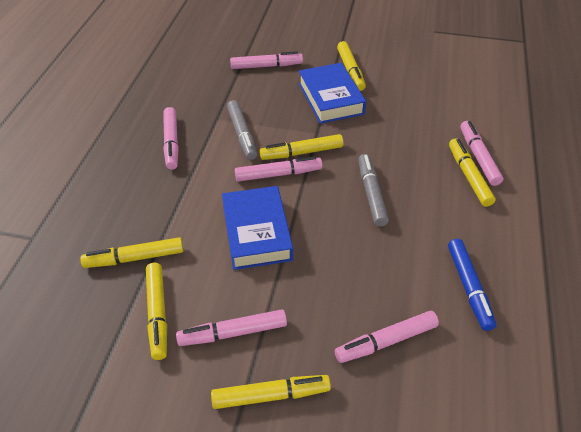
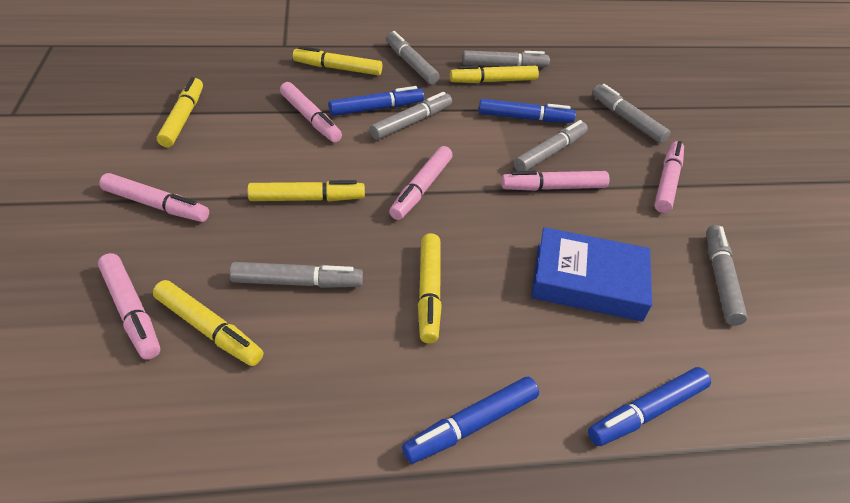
blue book: [222,186,293,270] [299,63,366,124] = 2 -> [531,227,652,322] = 1
blue marker: [448,239,496,331] = 1 -> [329,86,424,116] [402,377,539,464] [479,99,576,123] [588,367,711,446] = 4
grey marker: [227,100,257,160] [358,154,389,227] = 2 -> [230,262,363,288] [370,92,452,140] [386,31,440,85] [462,51,550,67] [514,120,588,171] [592,84,671,143] [706,225,748,325] = 7

